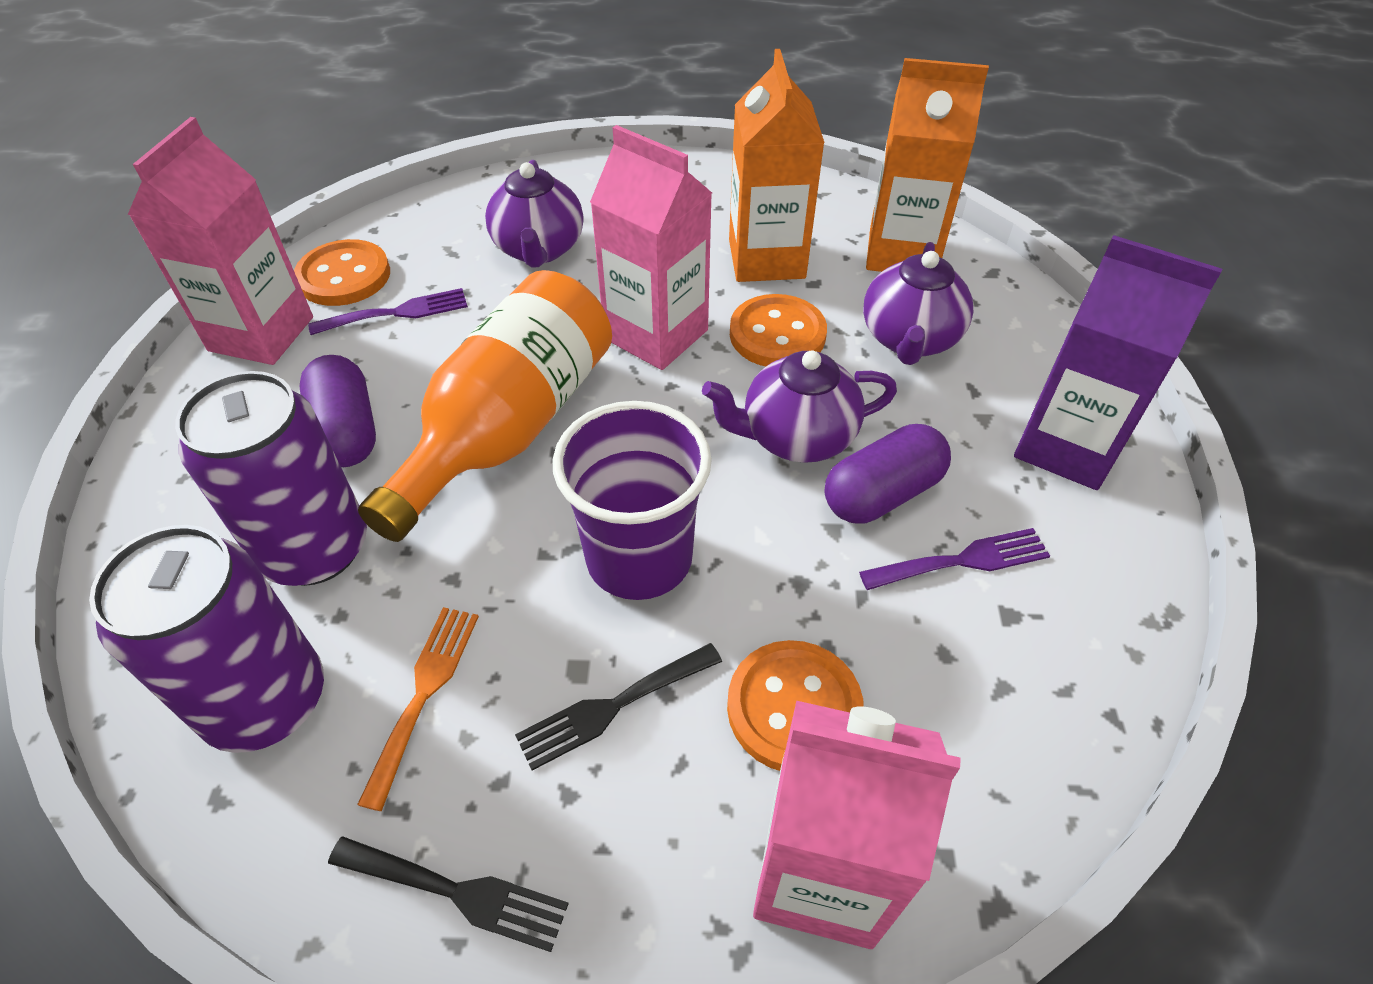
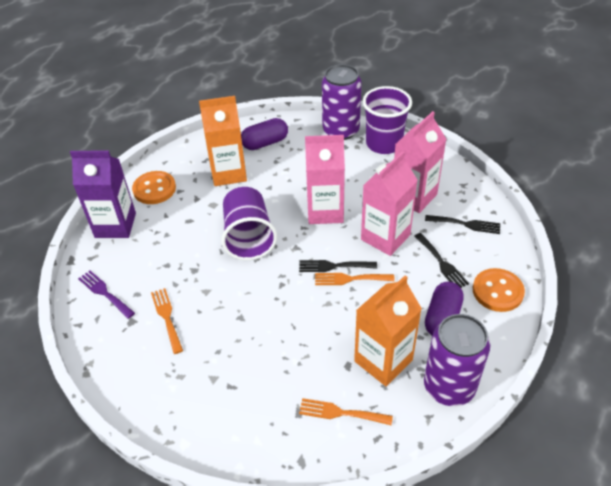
black fork: [328,836,569,952] [515,643,722,771] = 2 -> [299,260,377,272] [414,233,469,288] [425,215,500,234] = 3
orange bottle: [358,270,612,542] = 1 -> none = 0
orange button: [294,239,390,306] [727,640,864,771] [730,294,827,367] = 3 -> [132,171,176,204] [473,268,525,312] = 2
orange fork: [357,607,479,811] = 1 -> [151,288,183,354] [299,398,393,425] [315,273,395,285] = 3
purple cup: [553,401,712,600] = 1 -> [221,187,277,260] [362,86,412,154] = 2
purple fork: [308,288,468,335] [859,528,1050,590] = 2 -> [78,270,135,319] = 1
purple teapot: [485,160,583,268] [702,350,897,463] [863,242,974,365] = 3 -> none = 0

